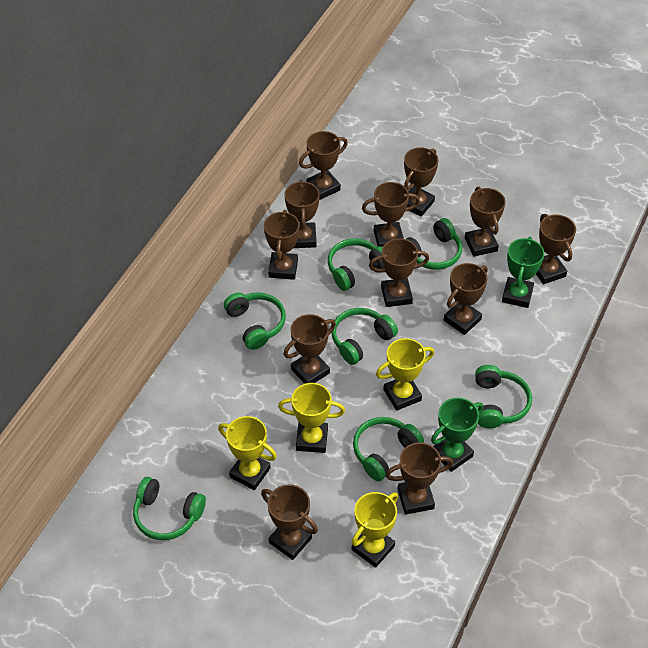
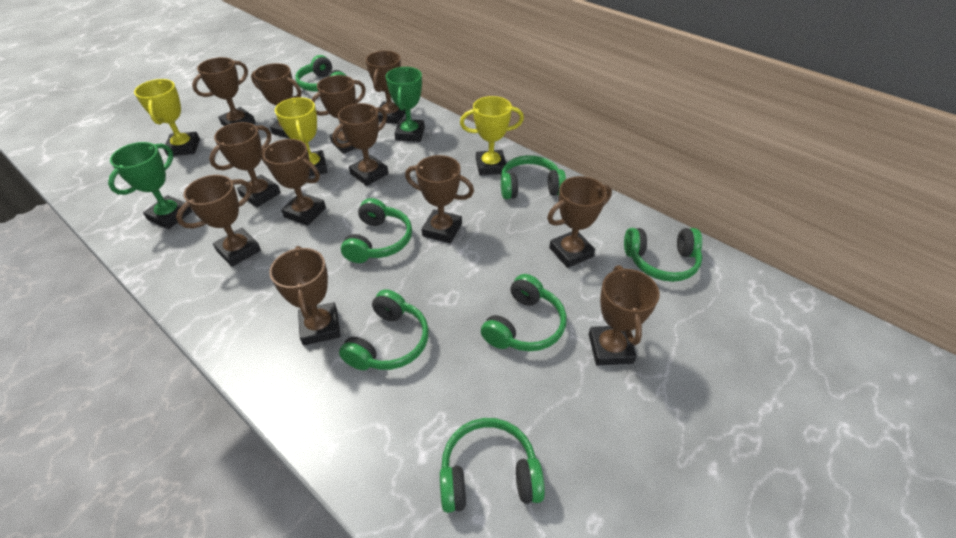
yellow trophy: [218,416,277,490] [278,383,345,453] [352,492,398,568] [376,338,434,411] = 4 -> [134,79,200,156] [275,97,327,176] [460,96,524,175] = 3

